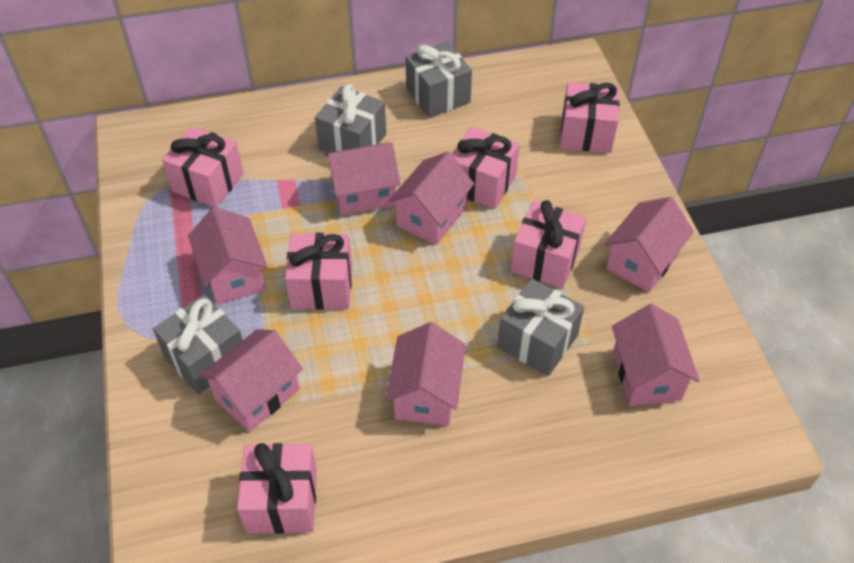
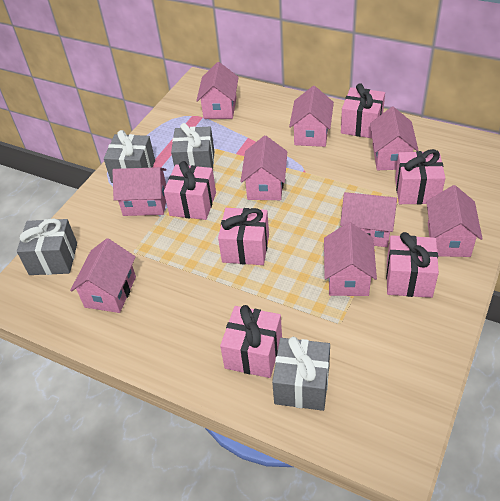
pink house: [188,207,268,305] [199,329,303,432] [325,142,400,216] [386,322,466,426] [388,152,474,245] [605,197,694,292] [612,304,700,406] = 7 -> [70,238,136,313] [112,167,166,216] [196,62,239,119] [241,135,287,200] [289,86,334,147] [324,222,377,296] [340,192,397,247] [370,107,418,170] [426,185,483,257] = 9

